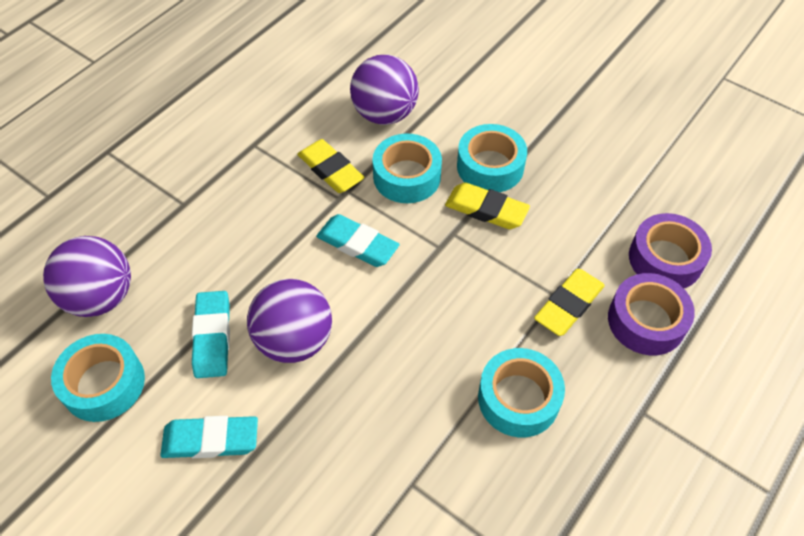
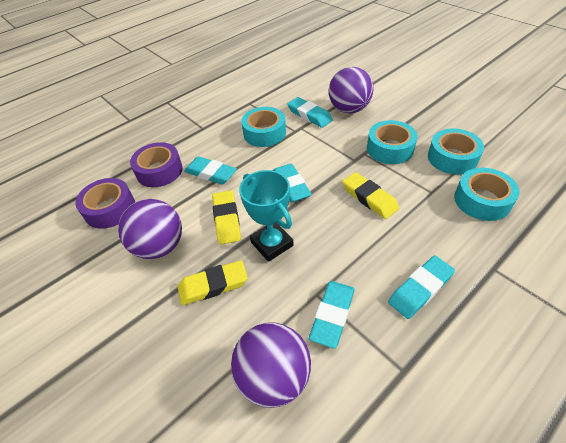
turquoise eraser: [160,416,258,458] [192,291,230,378] [316,214,400,267] = 3 -> [184,156,237,185] [273,164,312,202] [287,97,333,128] [309,281,355,348] [388,256,455,319] = 5
turquoise trophy: none = 0 -> [239,170,294,262] = 1

